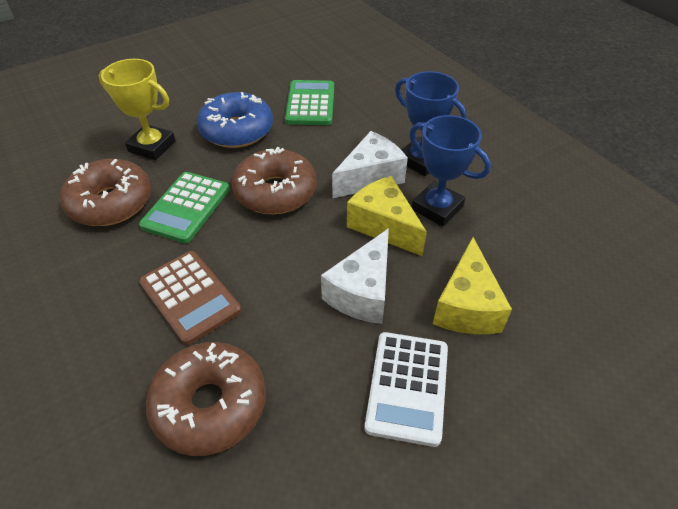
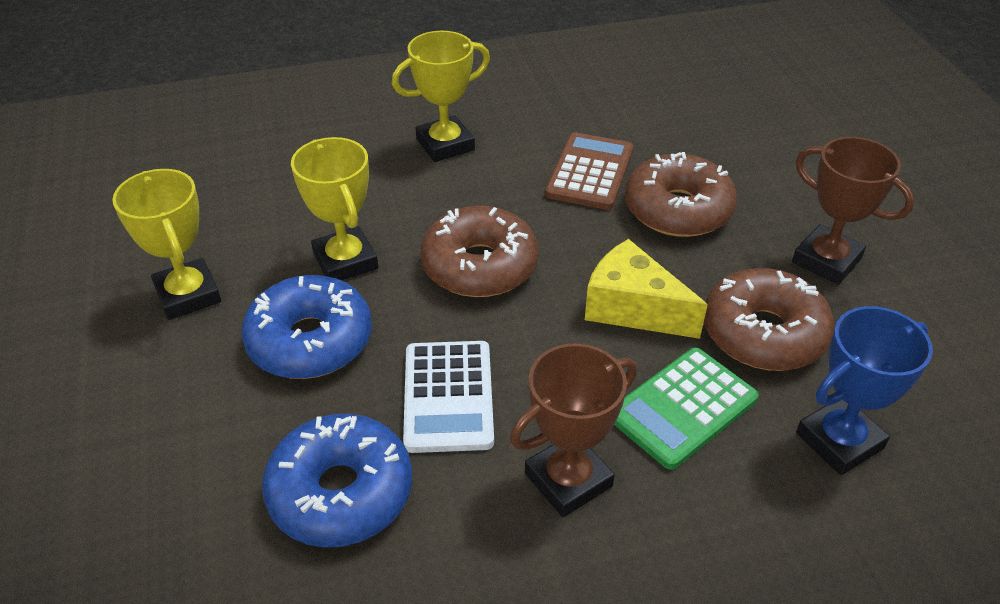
blue donut: [197,92,273,148] = 1 -> [242,275,372,379] [262,414,412,547] = 2
blue trophy: [395,71,467,176] [409,115,491,227] = 2 -> [796,306,933,475] = 1
brown trophy: none = 0 -> [510,343,637,517] [792,137,915,285] = 2
green calculator: [139,172,230,243] [285,80,334,125] = 2 -> [614,348,759,470] = 1
white cheese: [321,228,389,324] [332,131,408,198] = 2 -> none = 0
yellow cheese: [347,176,427,256] [433,237,512,334] = 2 -> [585,239,708,339] = 1
yellow trophy: [99,59,176,160] = 1 -> [112,169,221,320] [291,137,378,281] [392,31,490,162] = 3

